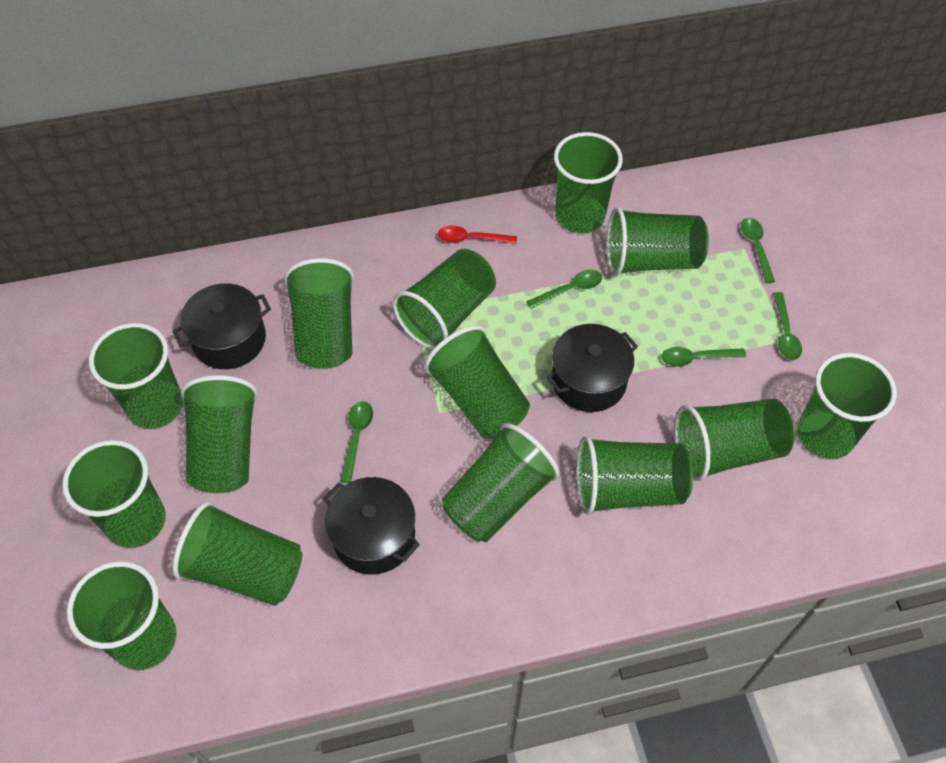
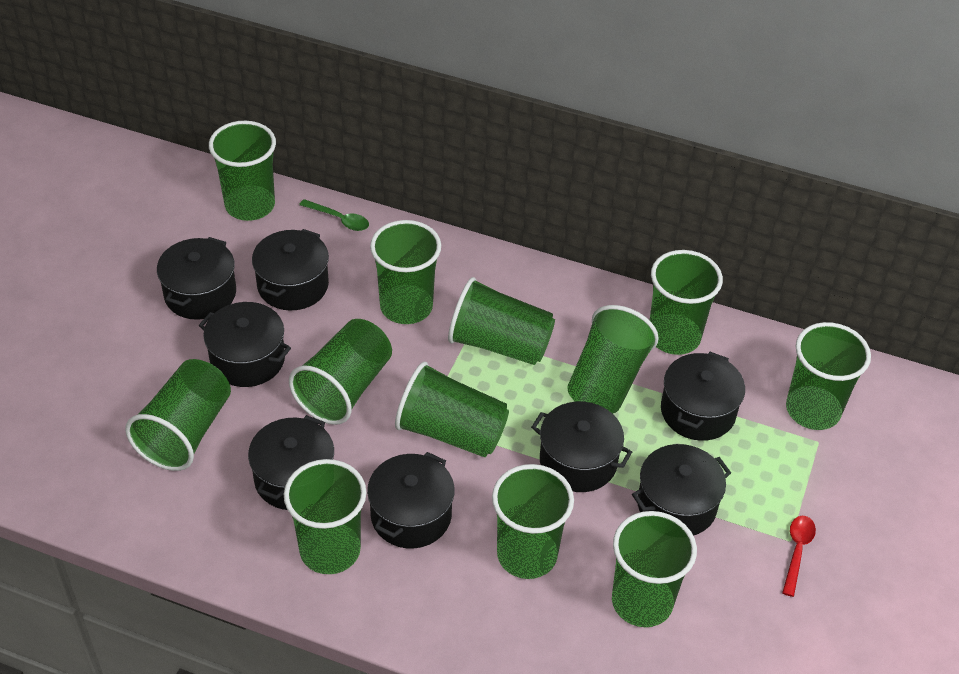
black pot: [173,283,271,369] [323,477,420,575] [546,324,638,412] = 3 -> [157,237,236,320] [198,302,291,387] [248,415,334,510] [252,229,329,310] [367,452,455,548] [531,401,632,492] [632,444,731,536] [661,352,745,441] = 8
green cup: [62,440,166,548] [67,561,177,670] [89,323,183,429] [172,501,302,606] [181,375,258,493] [284,258,354,369] [393,249,496,350] [424,325,530,439] [442,423,560,542] [554,132,623,234] [577,436,693,515] [607,208,709,276] [674,399,795,481] [797,353,897,459] = 14 -> [125,359,231,471] [209,121,276,221] [284,459,367,574] [289,319,392,425] [370,220,441,324] [395,362,509,457] [448,277,555,365] [492,464,574,579] [567,305,659,414] [612,511,697,627] [650,250,723,355] [786,322,871,430] = 12
green spoon: [340,401,373,483] [526,270,602,309] [662,347,746,367] [741,218,775,283] [773,292,802,360] = 5 -> [299,199,369,231] = 1

